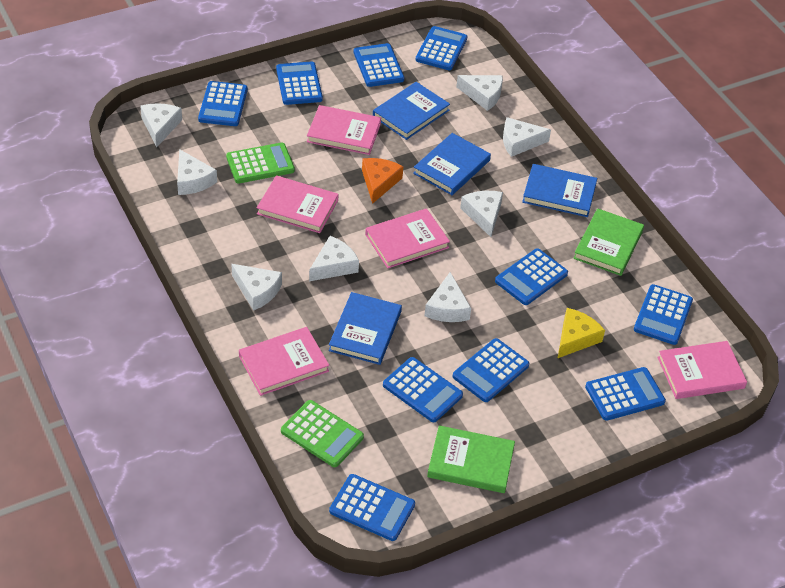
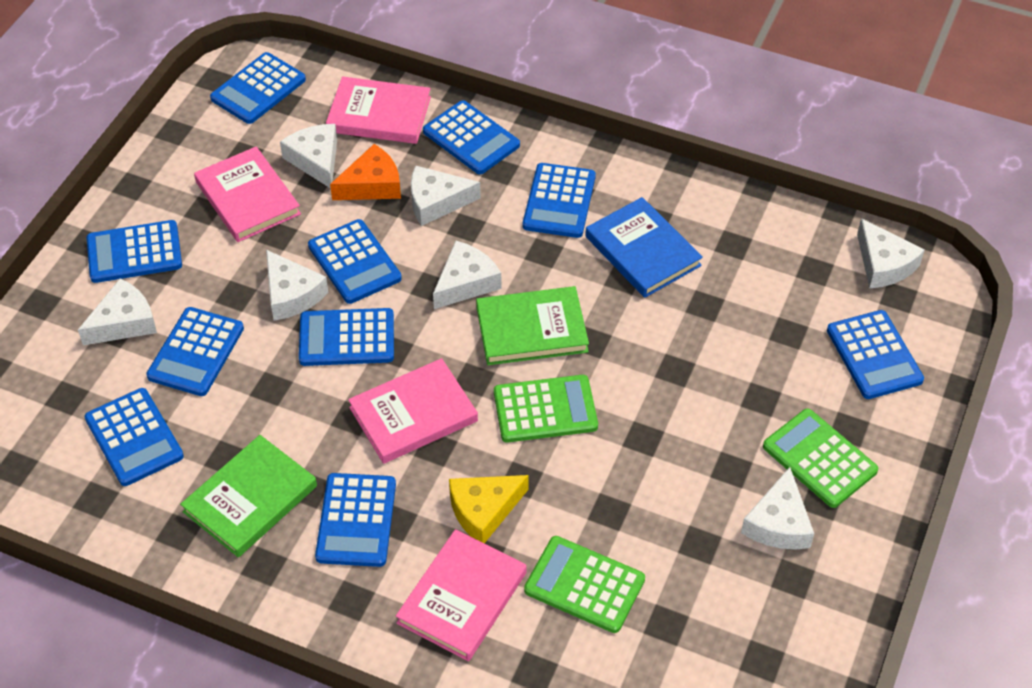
blue book: [329,292,402,365] [373,82,450,140] [413,133,491,195] [522,164,597,217] = 4 -> [585,197,703,298] = 1
green calculator: [226,142,295,183] [281,400,364,467] = 2 -> [494,375,598,442] [524,536,645,633] [763,409,878,508] = 3
pink book: [239,327,329,396] [257,175,339,233] [307,105,381,155] [365,208,450,268] [657,341,747,399] = 5 -> [194,146,301,242] [326,77,431,144] [348,358,478,464] [396,529,527,661] = 4
white cheese: [140,103,182,147] [177,149,217,195] [231,264,282,311] [309,236,359,281] [425,272,471,322] [456,75,503,111] [460,191,503,237] [503,117,551,157] = 8 -> [78,278,157,345] [266,250,329,320] [280,124,337,189] [411,165,481,226] [433,240,502,309] [741,467,814,549] [857,218,925,288] = 7

